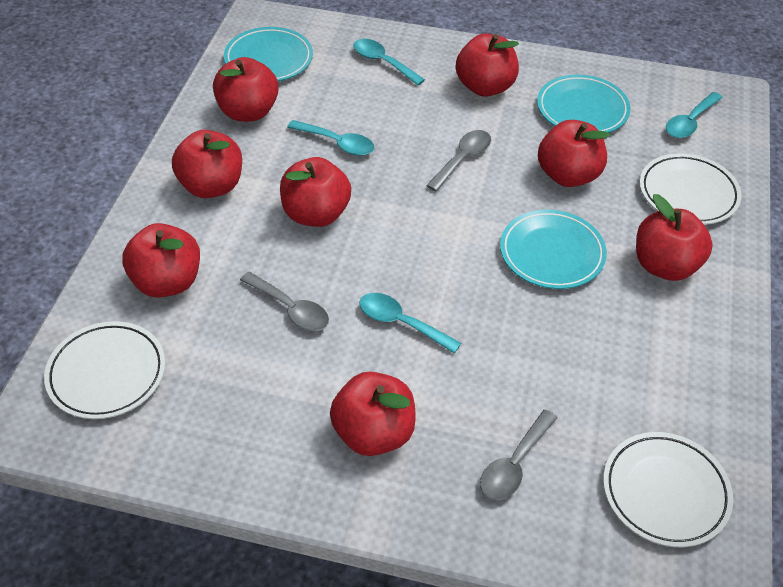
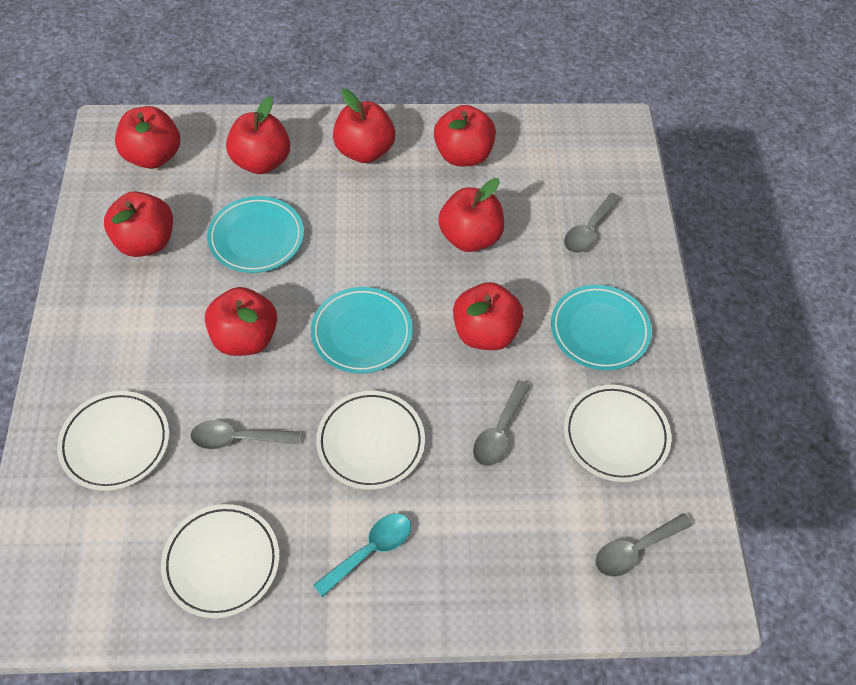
grey spoon: [240,272,329,331] [426,130,491,192] [480,410,557,500] = 3 -> [190,420,300,449] [473,380,531,466] [564,193,621,253] [595,513,693,577] = 4
turquoise spoon: [287,120,374,156] [353,39,425,85] [359,293,461,353] [666,92,723,138] = 4 -> [313,514,411,597] = 1
white plate: [44,321,165,419] [603,432,733,547] [640,153,742,225] = 3 -> [57,391,169,491] [161,504,279,618] [316,391,425,490] [564,385,671,482] = 4

